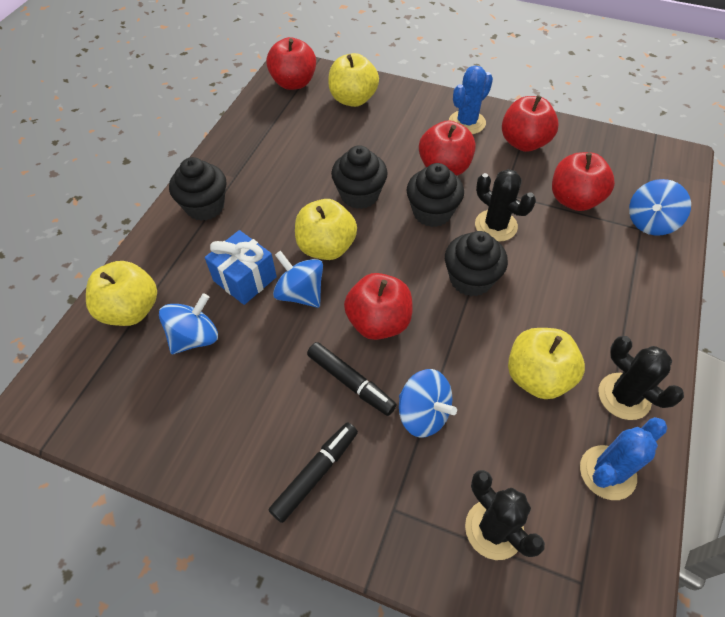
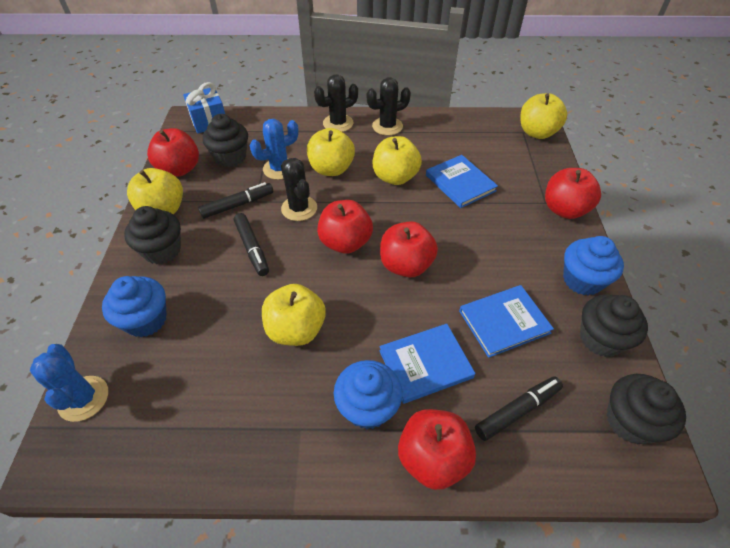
black marker: [269,423,358,523] [307,342,397,416] = 2 -> [198,182,273,219] [234,213,269,276] [475,376,563,441] = 3
blue book: none = 0 -> [379,324,475,404] [426,155,498,208] [459,285,554,358] = 3
blue cupcake: none = 0 -> [102,276,167,337] [334,360,403,429] [563,236,624,296] = 3
blue spinning top: [159,293,218,354] [273,251,323,308] [399,369,457,438] [629,179,691,236] = 4 -> none = 0
yellow apple: [86,261,157,326] [295,199,357,260] [328,53,379,107] [508,328,585,399] = 4 -> [127,168,183,214] [262,284,326,346] [307,128,355,176] [373,136,422,185] [520,93,567,139] = 5

